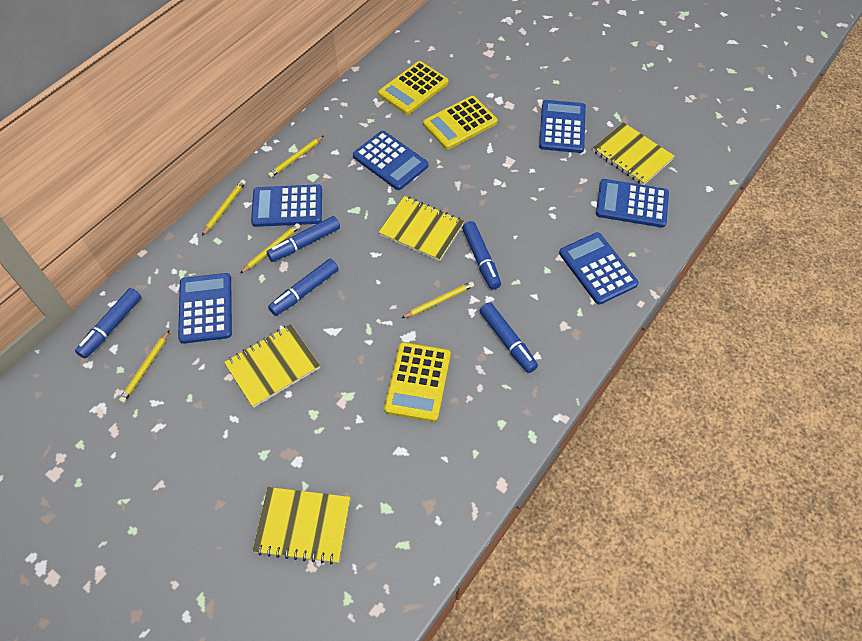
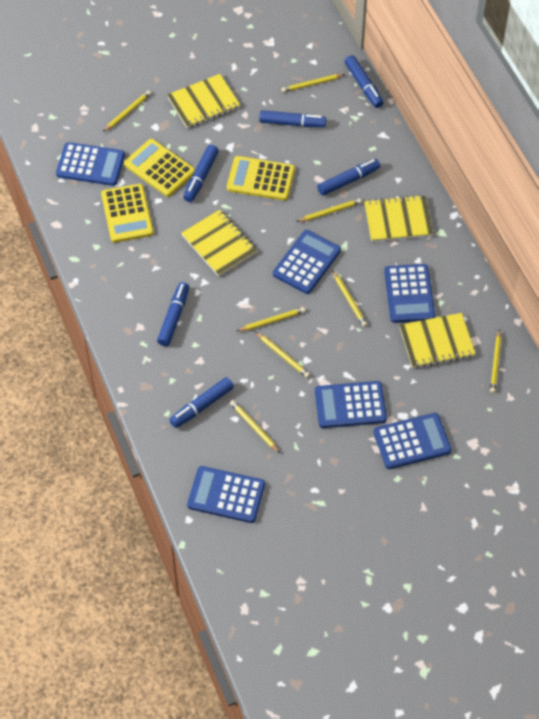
blue marker: [75,288,141,359] [267,216,340,262] [268,259,338,316] [462,221,501,290] [480,303,538,373] = 5 -> [157,282,189,346] [170,377,234,428] [183,145,219,202] [259,110,326,127] [317,159,380,196] [345,55,384,108] = 6
yellow pencil: [119,331,169,403] [202,179,246,236] [240,223,300,273] [268,136,324,178] [402,281,474,318] = 5 -> [103,91,151,132] [230,400,280,453] [237,307,305,331] [256,332,310,378] [282,74,345,92] [296,198,362,222] [333,271,367,327] [490,329,501,393] = 8

